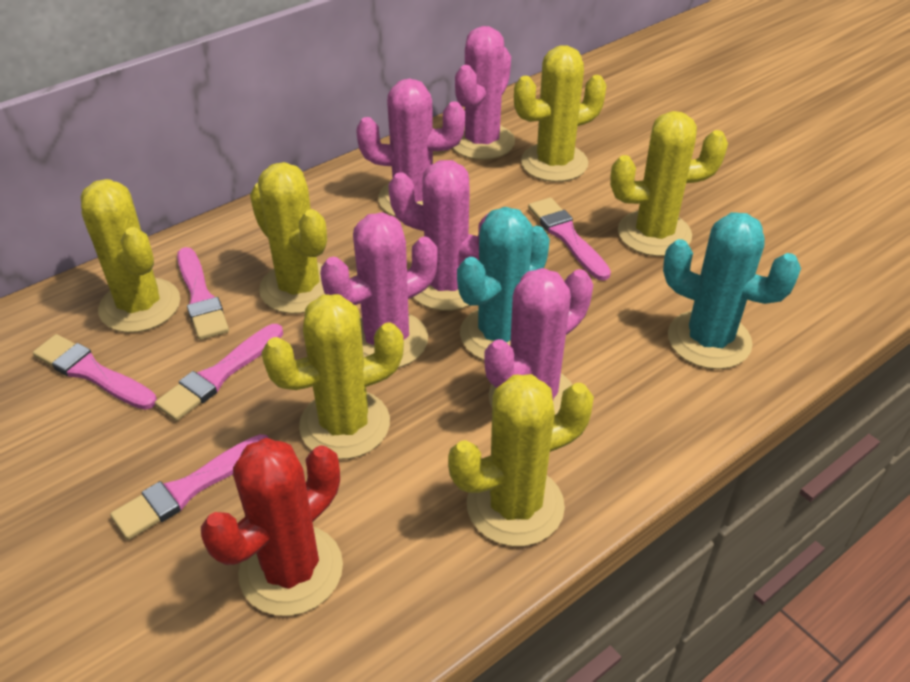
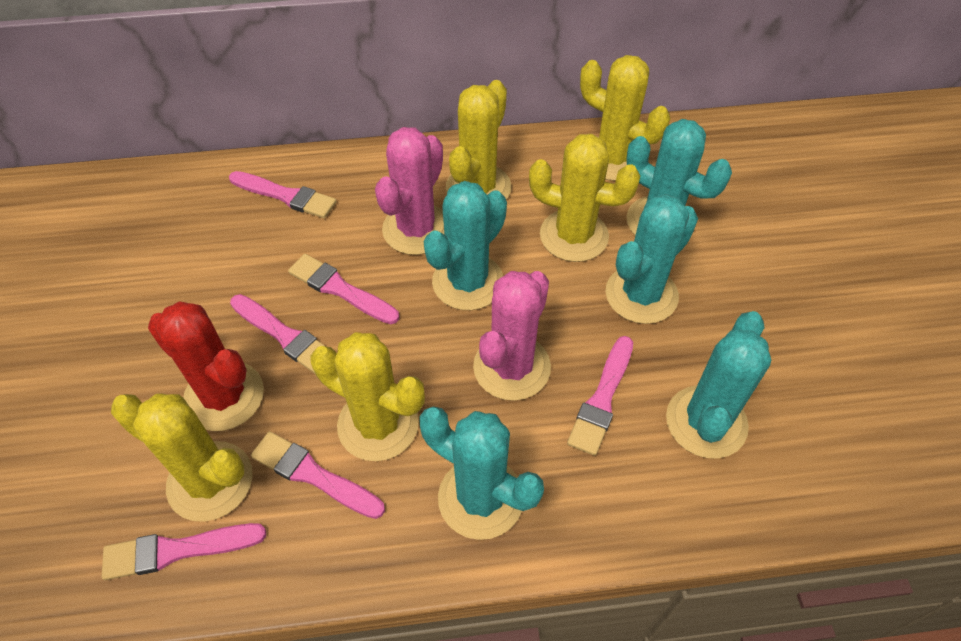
pink brush: [33,334,157,410] [110,434,270,540] [155,324,283,421] [177,247,229,340] [528,198,611,281] = 5 -> [102,523,266,580] [229,171,337,218] [230,294,325,375] [251,431,385,519] [288,254,399,324] [567,336,633,456] = 6
pink cactus: [320,212,438,368] [356,78,465,217] [388,160,489,311] [453,26,515,160] [484,268,593,415] = 5 -> [375,127,444,255] [473,271,551,401] = 2
turquoise cactus: [457,207,550,360] [663,212,801,369] = 2 -> [419,406,544,540] [423,181,507,310] [605,194,698,324] [626,119,732,235] [666,311,771,459] = 5
yellow cactus: [80,179,180,333] [250,162,327,314] [262,294,404,459] [448,374,594,546] [514,45,607,182] [610,111,728,256] = 6 -> [111,393,253,522] [311,332,425,461] [446,80,511,199] [529,134,640,262] [580,55,670,181] = 5

